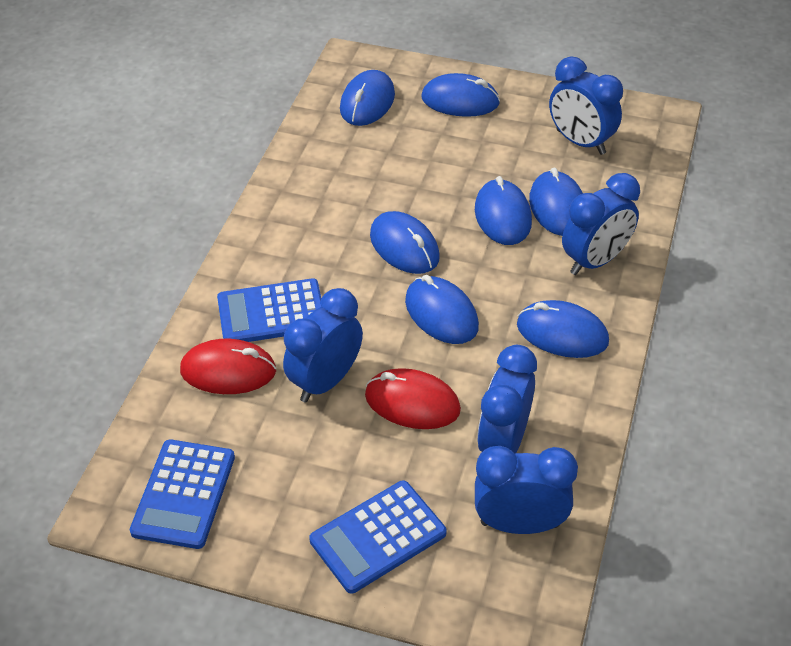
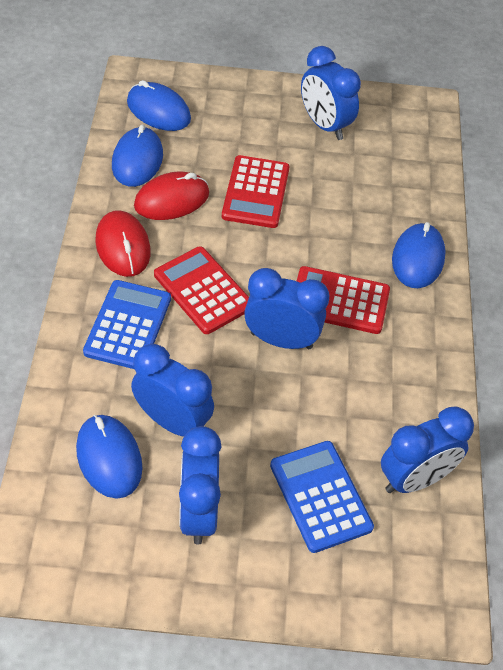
blue calculator: [130,439,235,549] [217,278,322,342] [309,480,447,594] = 3 -> [83,280,171,369] [270,441,374,553] = 2
blue mouse: [340,70,395,126] [370,211,440,274] [405,275,479,344] [422,73,500,117] [475,176,532,245] [517,300,609,358] [529,168,583,236] = 7 -> [76,415,143,499] [112,125,163,187] [127,80,191,131] [392,222,446,288] = 4
red calculator: none = 0 -> [154,246,249,334] [222,155,290,228] [297,266,390,334] = 3

